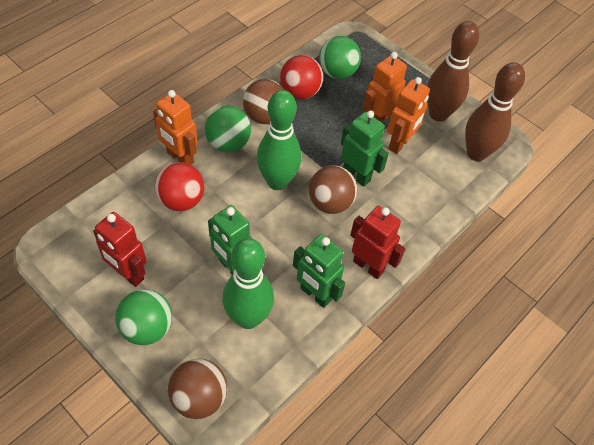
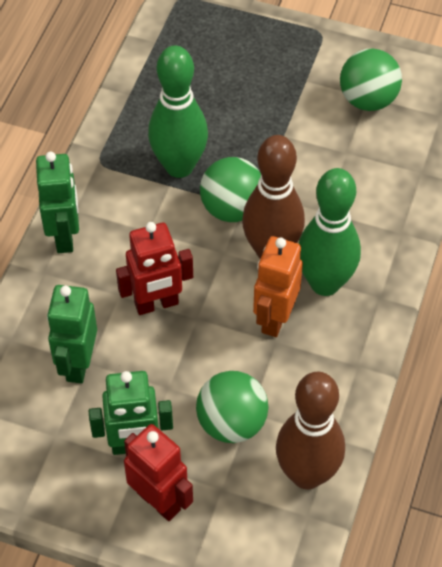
brown ball: [168,358,227,419] [243,79,284,124] [309,166,357,214] = 3 -> none = 0
orange robot: [153,90,198,165] [363,52,407,122] [387,77,430,154] = 3 -> [253,236,303,337] = 1
red ball: [155,162,204,211] [280,55,323,99] = 2 -> none = 0

